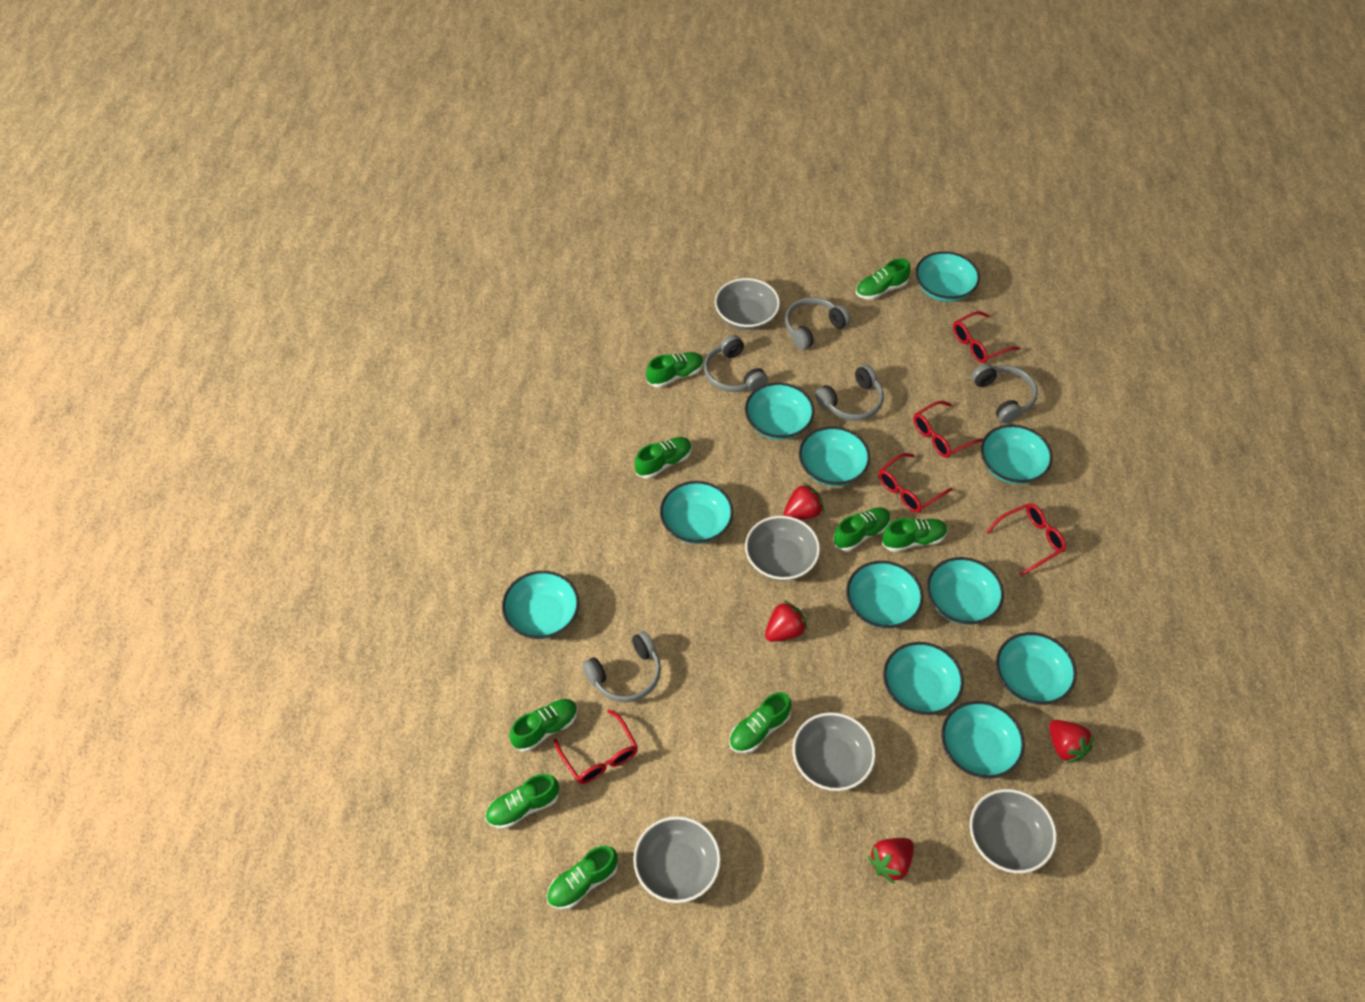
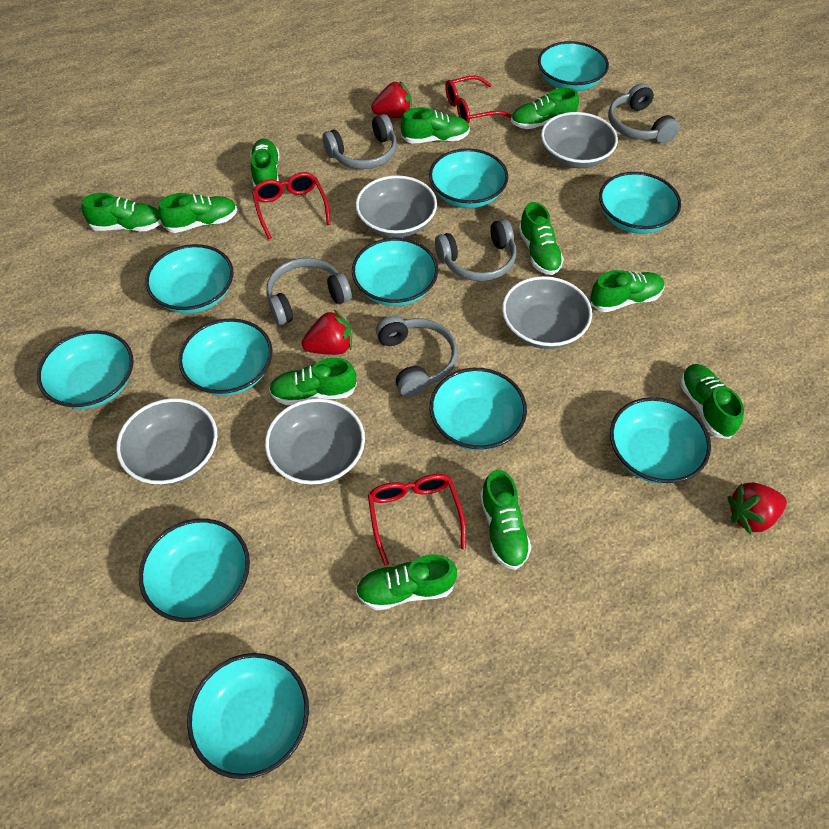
green shoe: [485,774,559,829] [509,699,578,752] [547,846,618,910] [635,437,692,479] [646,352,704,388] [729,692,791,754] [833,507,891,551] [856,258,911,300] [882,518,948,552] = 9 -> [81,193,162,231] [158,193,237,233] [250,139,279,188] [269,358,357,405] [356,554,457,610] [401,107,470,144] [480,470,531,570] [511,88,579,129] [518,202,564,275] [590,270,664,312] [680,364,744,439] = 11
red glasses: [554,710,638,784] [878,453,953,513] [913,401,984,458] [953,311,1020,363] [986,503,1066,576] = 5 -> [252,172,331,240] [368,474,466,566] [445,75,512,124] = 3
red strawberry: [765,600,807,642] [784,483,824,520] [868,838,914,884] [1049,720,1094,763] = 4 -> [302,309,352,355] [371,81,412,118] [727,482,787,535] = 3

